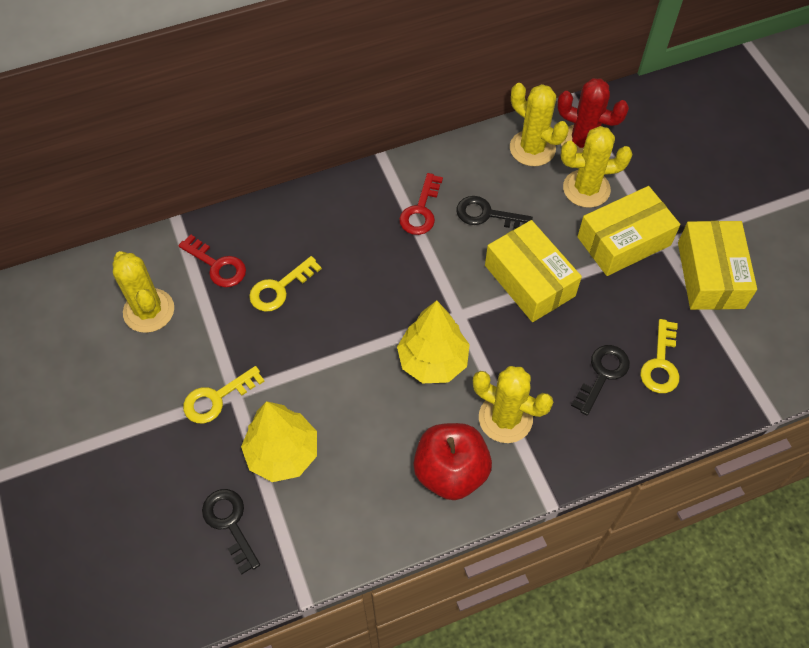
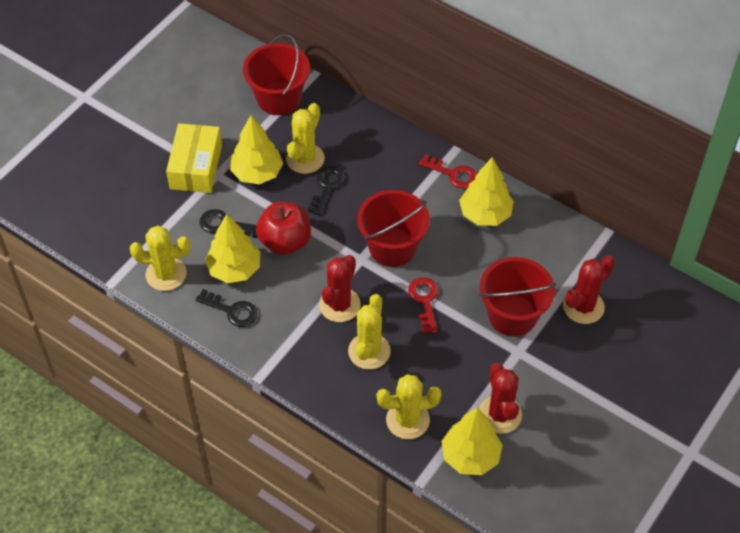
red bucket: none = 0 -> [243,34,310,115] [357,190,430,267] [479,257,556,336] = 3
red cactus: [557,78,629,153] = 1 -> [319,255,361,322] [479,363,522,434] [563,255,615,324] = 3
yellow box: [485,220,582,322] [577,186,680,276] [678,221,757,310] = 3 -> [166,123,222,193] = 1
yellow key: [183,366,265,424] [249,256,322,312] [640,319,679,393] = 3 -> none = 0
yellow tree: [241,401,317,482] [397,300,470,383] = 2 -> [205,214,260,283] [230,115,283,184] [441,408,503,475] [459,157,514,226] = 4

